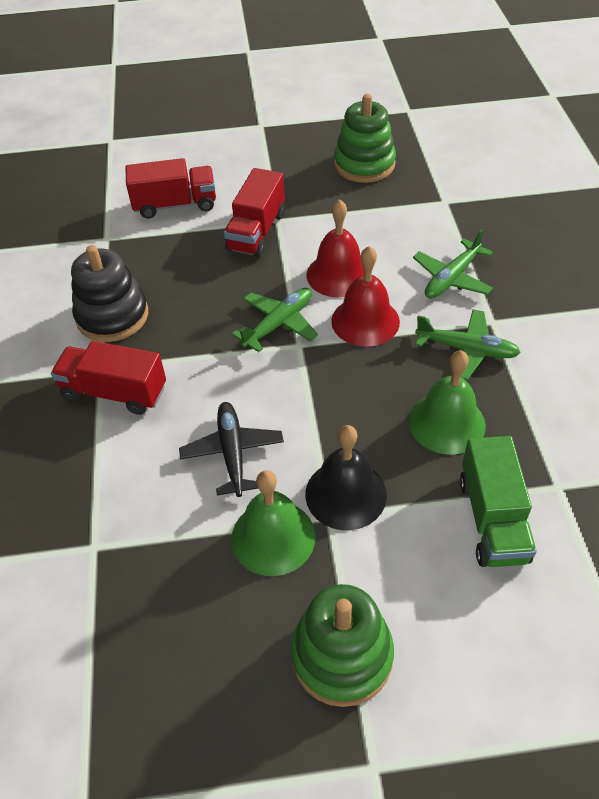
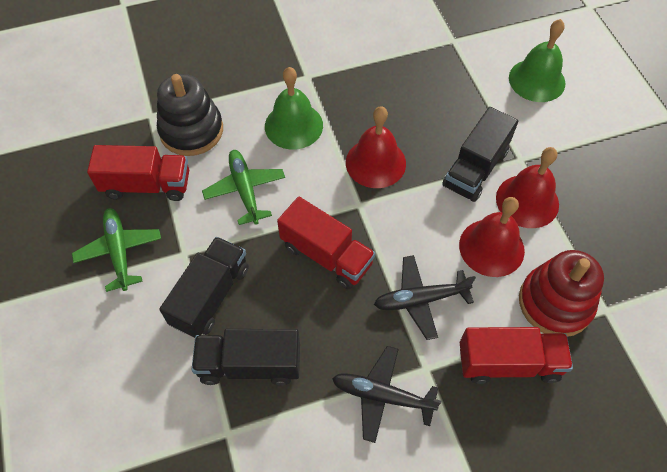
black bell: [305,425,387,530] = 1 -> none = 0
black plane: [179,402,284,497] = 1 -> [332,346,441,443] [374,255,476,340] = 2
black truck: none = 0 -> [159,237,249,338] [191,329,300,385] [442,107,518,202] = 3
green plane: [232,288,318,352] [413,229,493,299] [415,309,521,380] = 3 -> [72,208,161,292] [202,150,285,225] = 2
green stacking toy: [291,584,394,707] [334,94,396,183] = 2 -> none = 0
green truck: [460,436,537,567] = 1 -> none = 0
red bell: [307,199,364,297] [331,246,400,347] = 2 -> [346,106,406,188] [459,197,525,277] [496,147,559,228] = 3
red stacking toy: none = 0 -> [519,250,604,337] = 1

